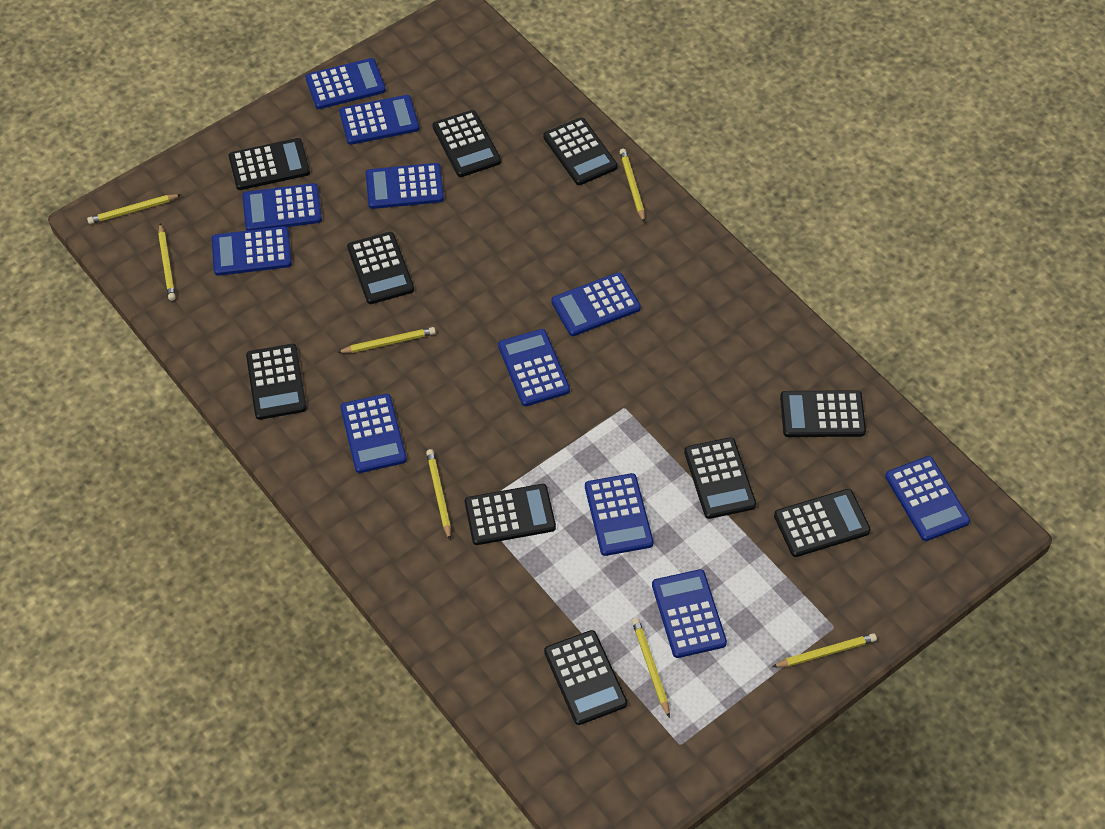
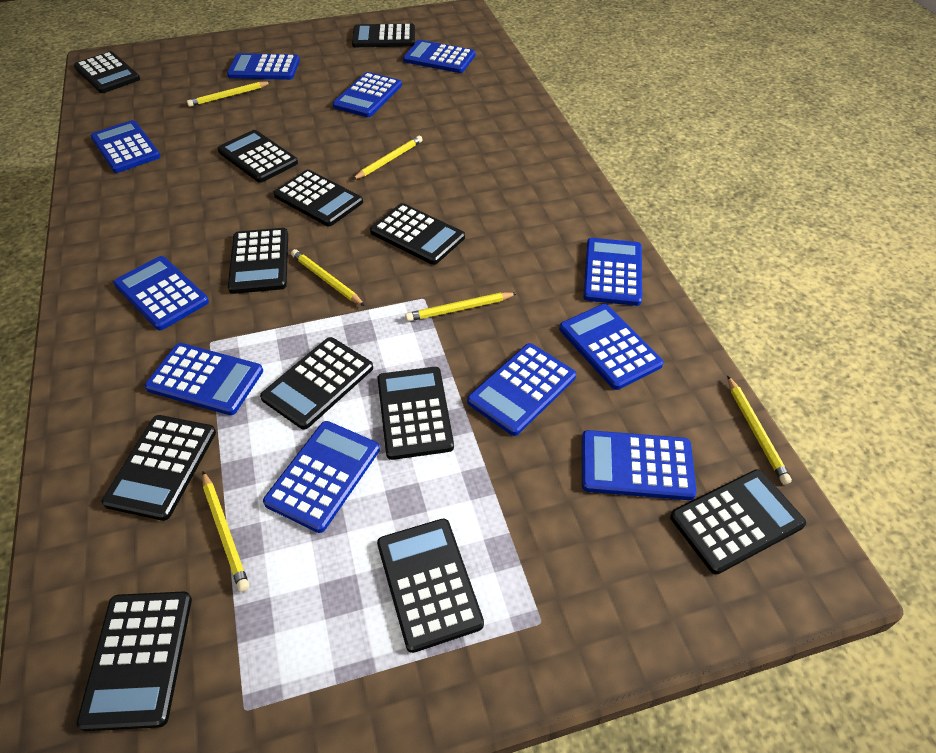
black calculator: [229,138,310,190] [246,344,307,420] [347,232,414,304] [432,110,501,177] [465,484,556,545] [543,117,618,185] [544,630,627,725] [684,437,756,519] [774,489,871,557] [780,390,866,437] = 10 -> [74,51,140,93] [77,591,192,731] [102,415,216,521] [217,130,298,183] [228,228,288,294] [260,337,373,430] [273,170,363,226] [352,24,415,47] [370,203,465,265] [377,518,484,653] [378,367,454,460] [670,469,806,574] = 12
yellow pencil: [87,194,182,224] [158,223,176,301] [337,327,436,353] [426,449,451,540] [619,149,645,223] [632,618,670,718] [772,633,877,667] = 7 -> [187,81,271,107] [202,471,249,592] [291,249,365,306] [352,135,423,180] [405,293,517,321] [727,376,792,485] = 6

